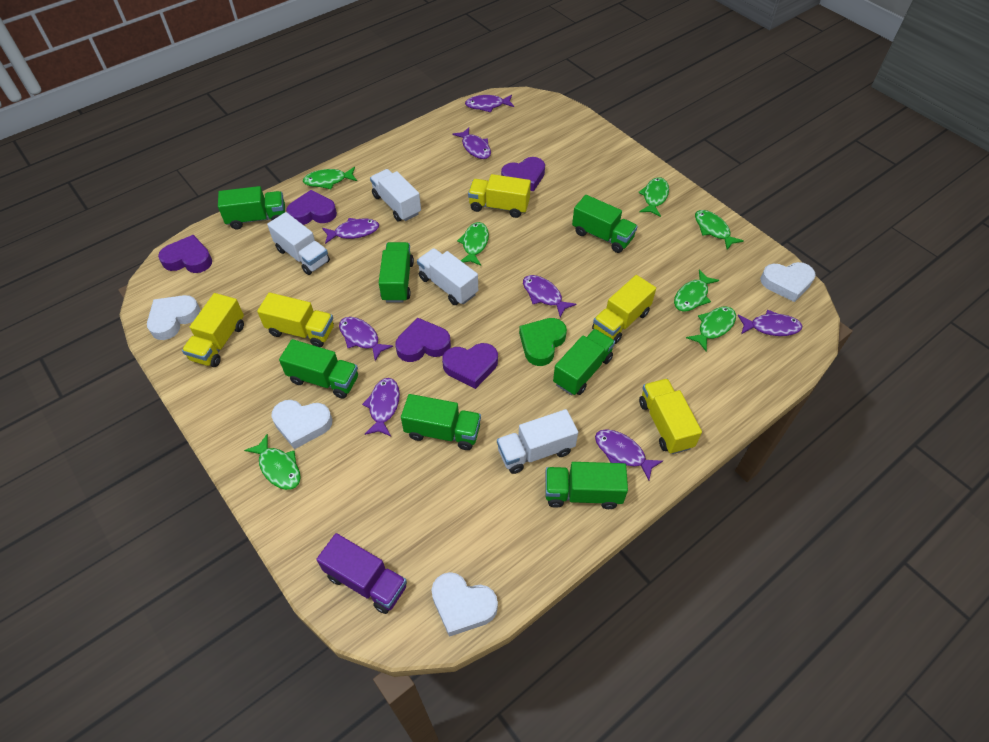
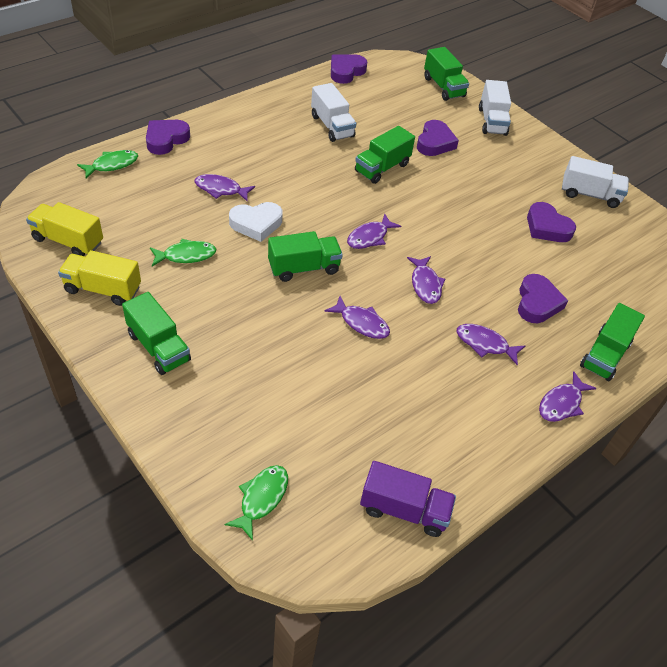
green fish: [244,434,301,490] [303,167,357,189] [457,222,489,266] [638,177,669,217] [674,269,719,311] [686,307,736,352] [695,210,744,250] = 7 -> [77,150,138,178] [150,239,216,266] [224,465,288,541] = 3
green heart: [519,318,567,366] = 1 -> none = 0
green truck: [218,186,285,230] [279,339,358,399] [379,242,414,303] [401,394,481,450] [545,462,628,509] [553,329,615,395] [572,195,638,253] = 7 -> [122,292,191,375] [268,231,343,282] [355,126,415,184] [424,47,469,101] [580,303,645,381] = 5
purple fish: [322,218,379,244] [339,317,393,361] [362,378,400,436] [452,127,491,159] [465,95,514,112] [523,275,577,317] [595,429,663,480] [737,310,802,336] = 8 -> [194,174,255,202] [325,296,390,339] [347,213,401,249] [407,256,445,304] [457,324,525,365] [539,371,596,422] = 6
white heart: [147,295,200,340] [271,400,333,449] [432,572,498,637] [760,262,816,302] = 4 -> [229,202,283,242] = 1
white truck: [267,212,330,275] [370,169,421,222] [417,248,478,305] [497,409,578,474] = 4 -> [311,83,356,142] [479,80,511,136] [562,156,629,208] = 3
yellow truck: [182,293,244,367] [257,292,334,347] [468,174,531,218] [592,275,656,344] [639,379,702,454] = 5 -> [26,202,103,256] [58,250,141,306] = 2

